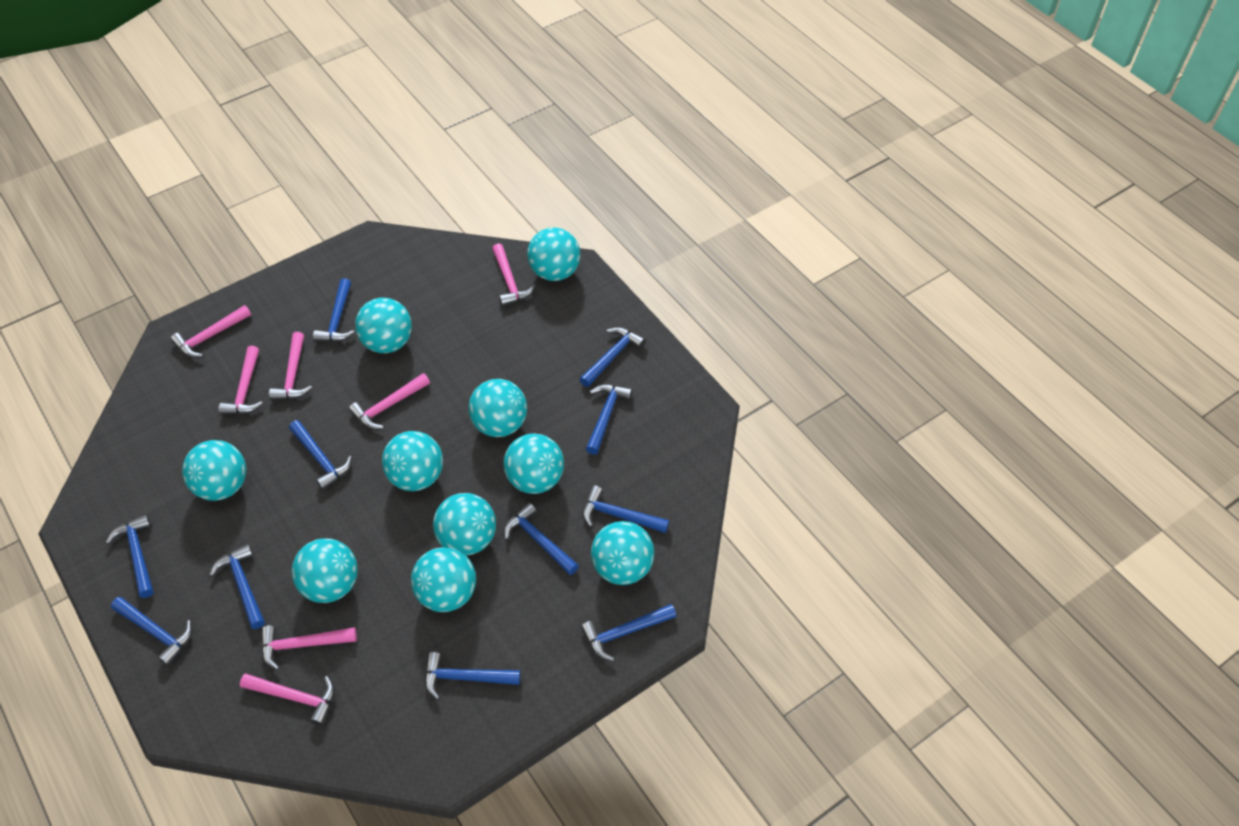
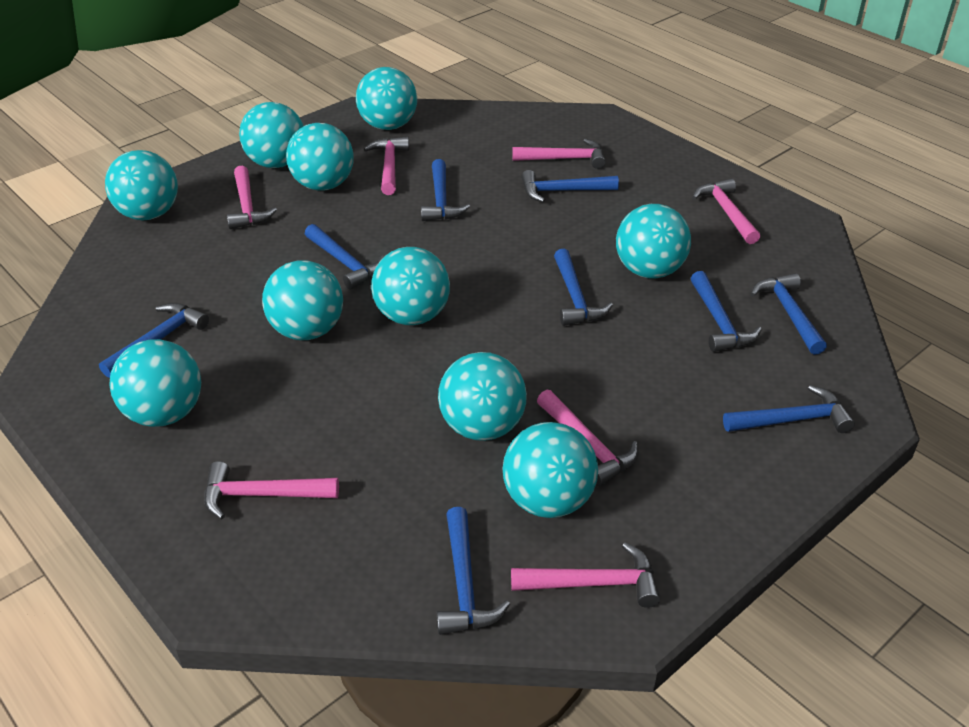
blue hammer: [106,514,153,598] [111,597,192,666] [210,544,265,629] [289,420,352,490] [313,278,355,342] [425,652,520,700] [504,502,579,575] [580,327,646,387] [581,604,676,661] [582,485,669,533] [586,384,633,454] = 11 -> [99,303,209,378] [305,224,384,290] [421,159,470,221] [437,507,510,635] [521,170,619,202] [554,249,613,326] [691,271,762,352] [723,385,855,433] [751,273,827,355] = 9

